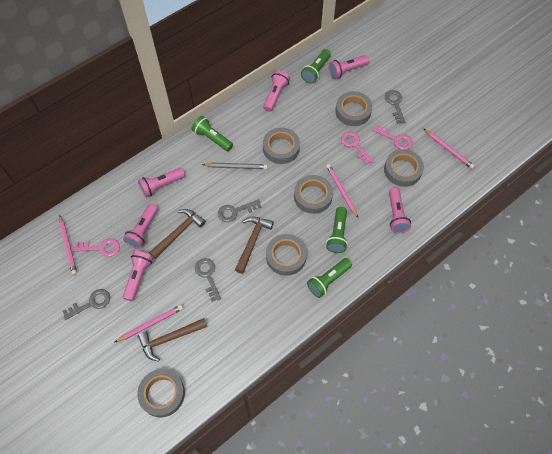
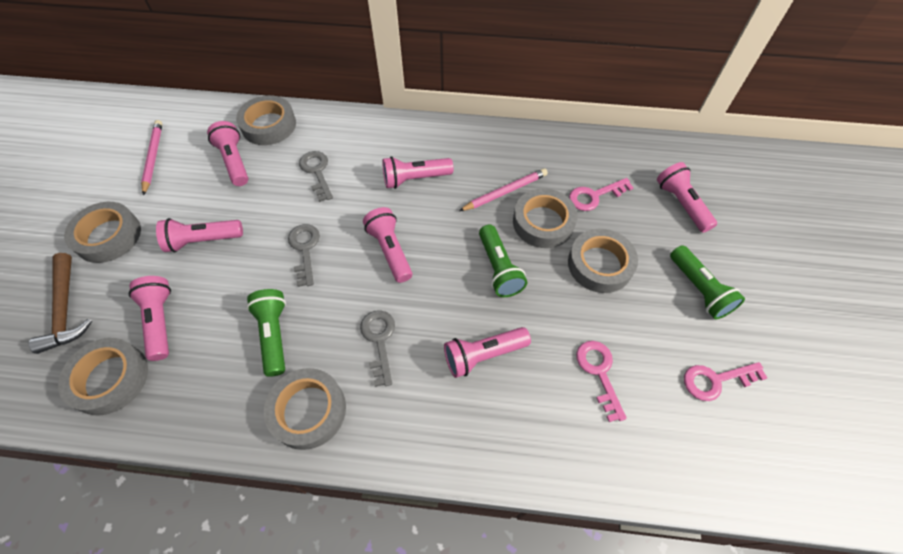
brown hammer: [138,318,207,362] [149,209,206,259] [235,217,274,274] = 3 -> [29,253,92,354] = 1
green flashlight: [192,116,233,151] [301,49,331,84] [307,258,352,298] [326,207,348,253] = 4 -> [247,289,286,377] [479,225,527,297] [670,245,745,319] = 3
grey key: [62,289,110,320] [195,258,221,302] [218,199,262,222] [385,90,405,124] = 4 -> [288,224,320,287] [299,151,333,202] [360,310,395,387] = 3
grey pencil: [202,162,268,169] = 1 -> none = 0
pink flashlight: [123,204,158,249] [123,251,153,301] [138,168,185,198] [263,70,290,112] [328,55,369,79] [389,188,411,233] = 6 -> [128,276,171,361] [156,218,243,252] [207,121,248,186] [363,207,412,283] [382,157,454,189] [444,327,531,378] [657,162,717,233] = 7
pink pencil: [59,215,77,275] [115,305,183,342] [326,164,358,218] [423,128,475,169] = 4 -> [141,120,162,196] [459,168,548,211] = 2

